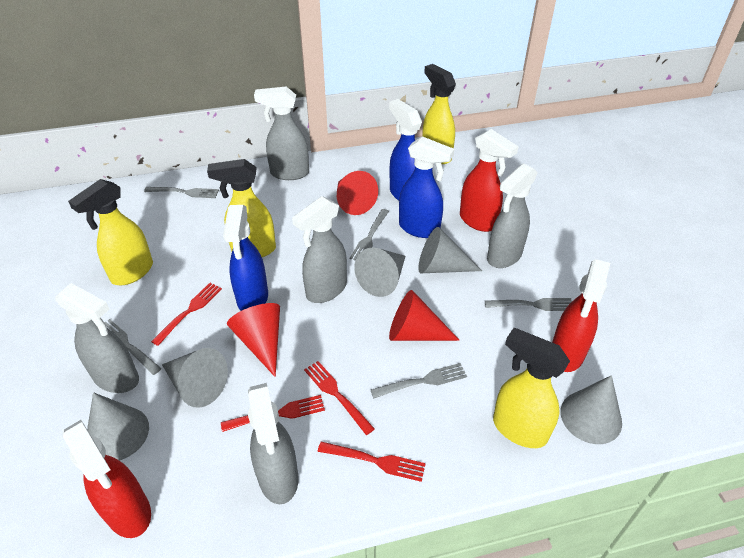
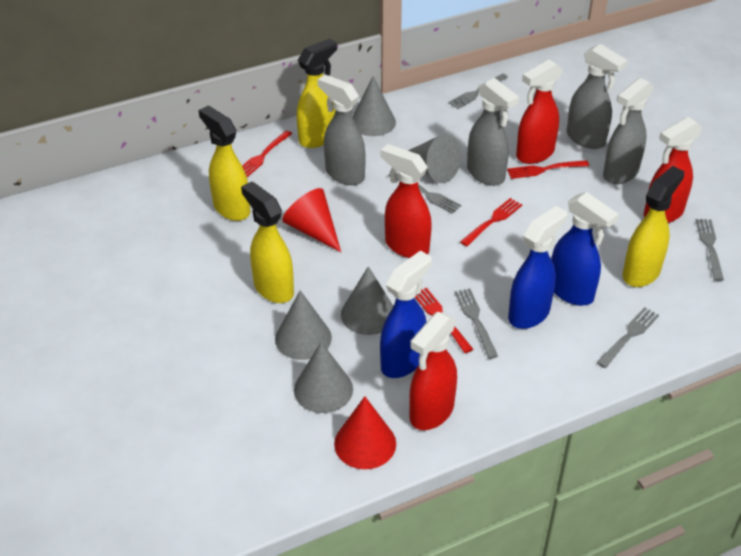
grey spray bottle: [55,283,139,393] [248,383,298,504] [254,86,309,180] [292,196,347,303] [487,163,538,268] = 5 -> [317,75,366,185] [467,78,519,186] [567,44,628,149] [603,78,653,184] = 4
red cone: [227,303,280,377] [337,171,378,215] [389,290,460,341] = 3 -> [282,188,341,252] [334,396,396,469] = 2
red spray bottle: [62,420,151,538] [460,129,519,232] [552,259,610,372] = 3 -> [381,144,432,258] [409,312,457,430] [516,59,563,164] [644,117,702,223] = 4

